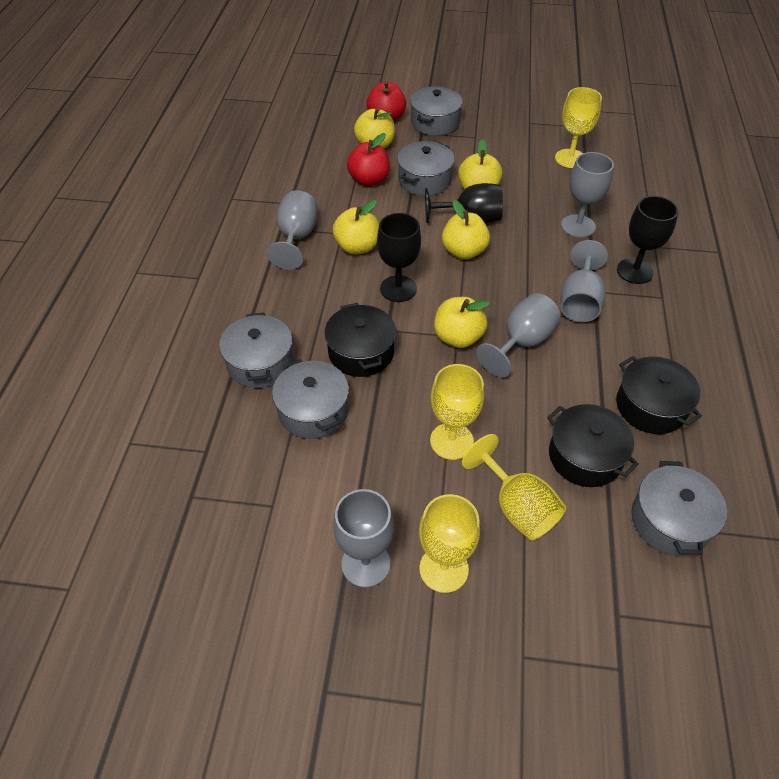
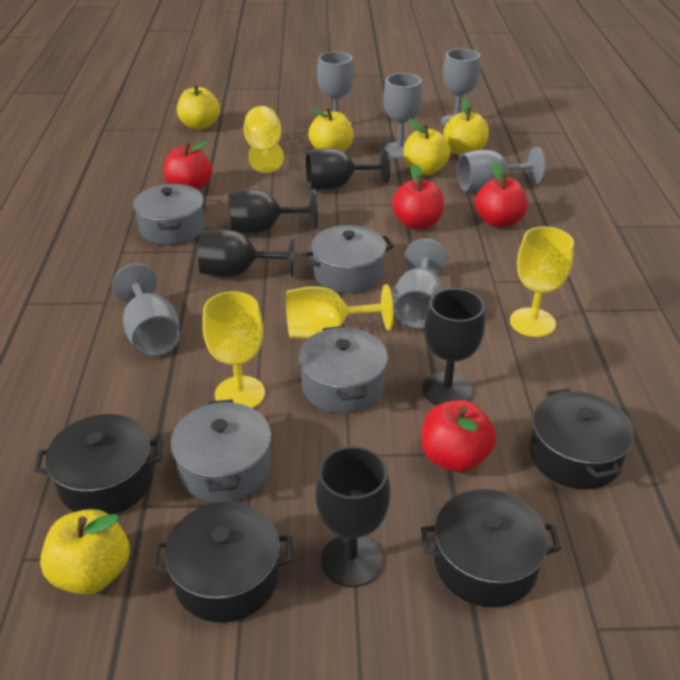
black goblet: [377,213,421,302] [425,183,503,223] [617,196,678,284] = 3 -> [198,229,295,277] [228,189,318,234] [306,147,390,190] [315,446,390,587] [422,288,485,405] = 5
black pot: [324,303,396,377] [547,404,639,487] [616,356,702,434] = 3 -> [34,414,163,514] [152,502,293,623] [421,489,561,607] [530,388,634,490] = 4
grey goblet: [267,190,318,270] [333,489,394,588] [476,293,561,377] [561,152,614,238] [561,240,608,322] = 5 -> [112,264,181,357] [317,52,354,126] [383,73,423,158] [393,239,447,329] [441,49,480,126] [457,147,546,192] = 6
grey pot: [219,313,294,388] [272,359,349,439] [397,141,455,196] [410,86,463,136] [631,461,727,556] = 5 -> [133,184,205,245] [170,399,271,503] [298,326,388,414] [302,225,394,293] = 4
red apple: [347,133,390,186] [367,81,406,121] = 2 -> [163,141,212,190] [392,163,444,230] [422,400,496,472] [475,162,527,228] = 4

